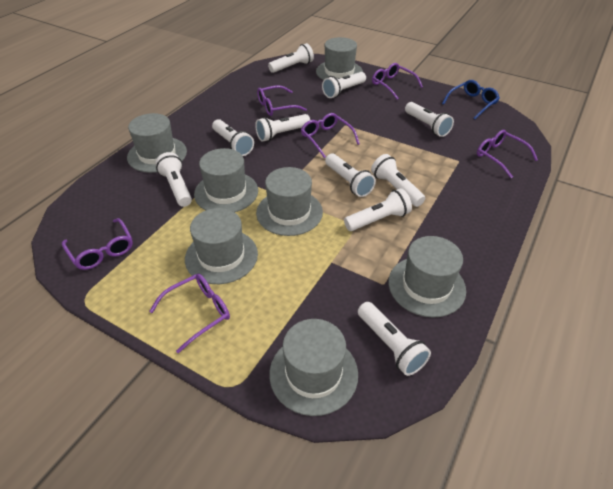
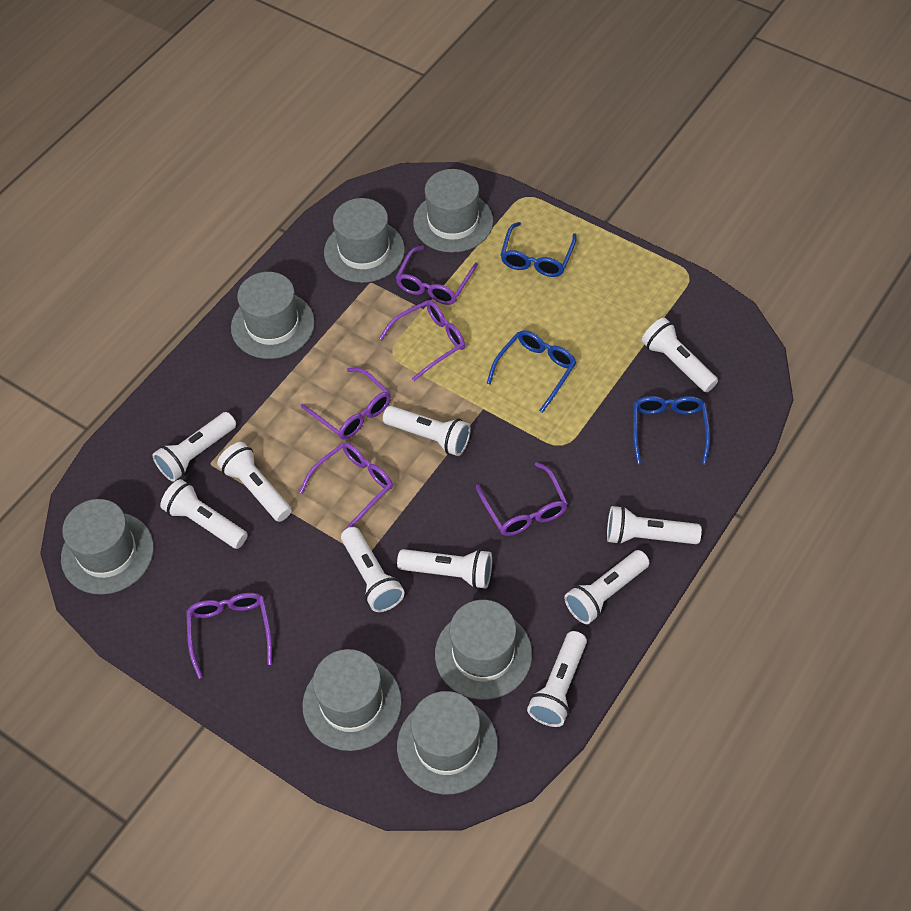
blue glasses: [442,80,500,120] = 1 -> [487,330,577,413] [501,222,577,277] [633,396,710,465] = 3

